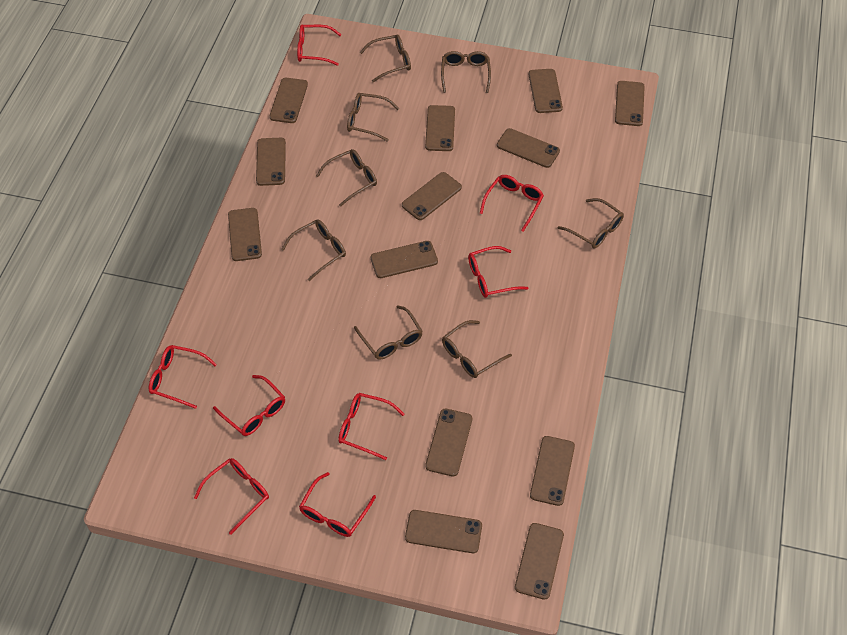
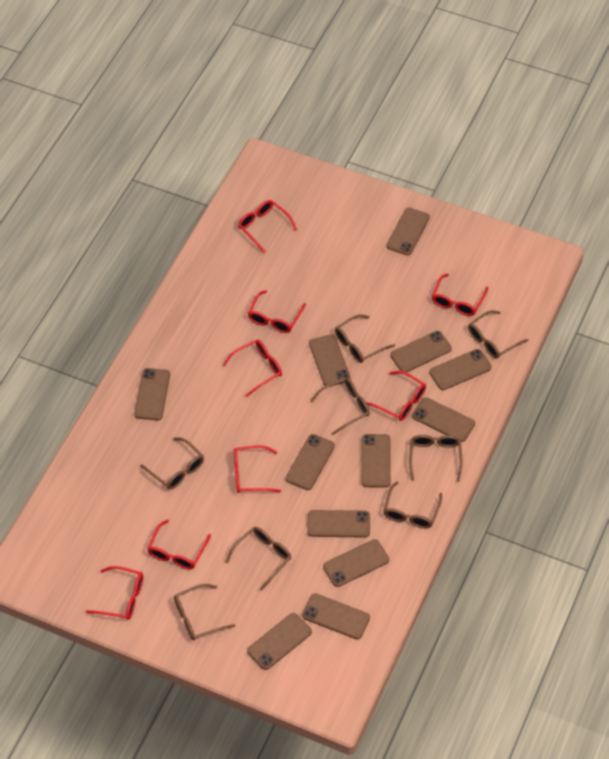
brown phone: [228,208,262,261] [256,138,286,186] [269,78,308,123] [371,241,438,278] [402,172,462,220] [405,510,482,553] [425,105,455,151] [425,409,472,477] [497,128,560,168] [515,523,564,600] [529,69,563,113] [530,436,575,506] [615,81,645,126] = 13 -> [134,368,170,420] [247,613,312,670] [286,434,335,490] [302,593,370,639] [307,510,370,537] [309,334,351,386] [323,539,389,587] [362,434,391,488] [386,207,430,256] [390,331,452,373] [412,397,475,442] [429,349,491,390] = 12

